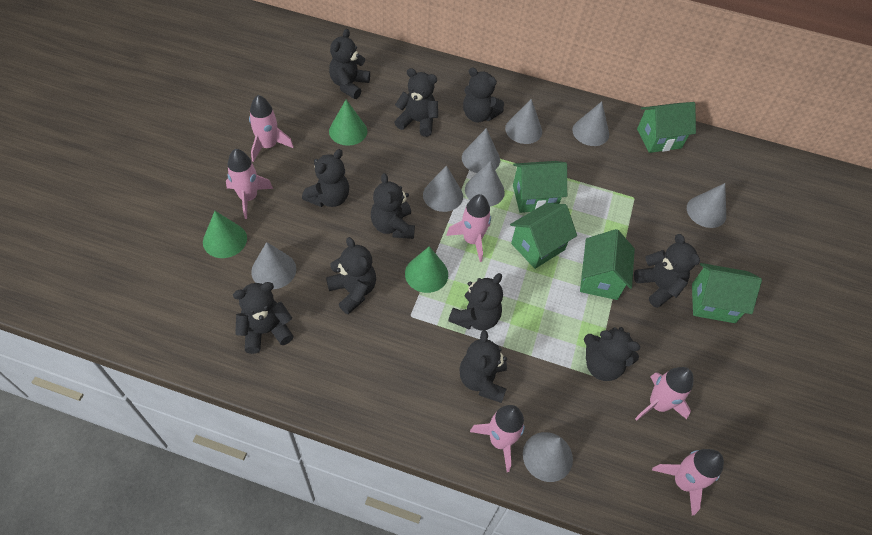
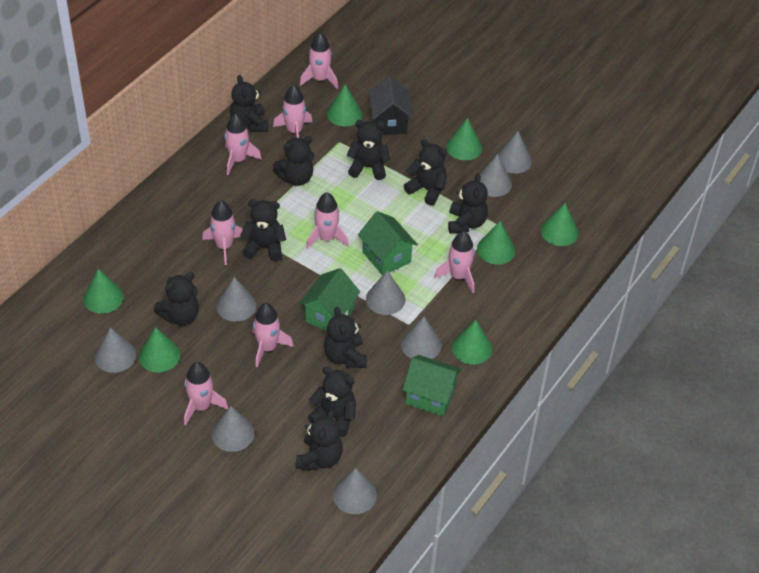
black house: none = 0 -> [369,77,413,135] = 1
black teddy bear: [233,282,294,354] [302,149,349,207] [326,237,376,314] [329,29,370,99] [371,173,415,239] [394,68,438,137] [448,273,503,331] [459,330,507,403] [463,67,504,122] [584,327,640,381] [634,234,700,308] = 11 -> [154,272,199,325] [230,75,268,132] [240,199,286,261] [273,136,314,186] [296,410,343,470] [308,367,356,437] [324,307,367,368] [346,120,390,180] [404,139,447,205] [448,173,488,234] = 10
green cone: [203,211,247,258] [329,100,367,146] [405,246,448,293] = 3 -> [83,269,124,314] [139,327,180,372] [327,84,362,126] [446,118,482,160] [452,320,492,364] [477,221,515,265] [541,203,579,246] = 7
green house: [510,203,577,269] [513,161,567,213] [580,229,635,300] [637,102,696,153] [692,263,762,323] = 5 -> [299,268,360,332] [358,211,418,275] [402,355,462,416] = 3
pink rocket: [226,149,273,219] [249,95,294,162] [446,194,491,262] [470,405,525,472] [635,367,694,421] [652,449,724,515] = 6 -> [184,362,228,425] [202,200,243,265] [224,113,262,175] [252,303,294,367] [273,85,312,138] [300,33,338,89] [306,192,349,249] [434,231,475,293] = 8

